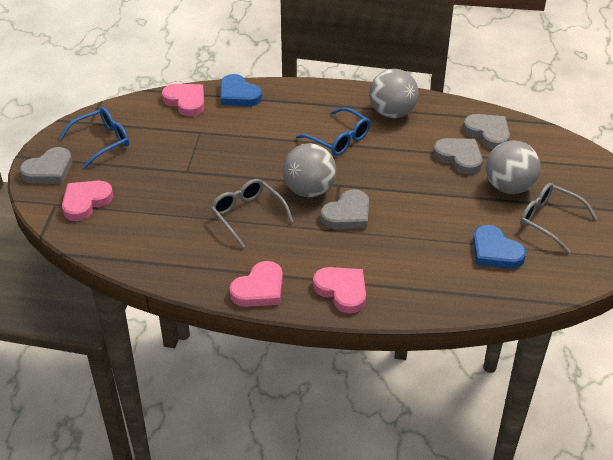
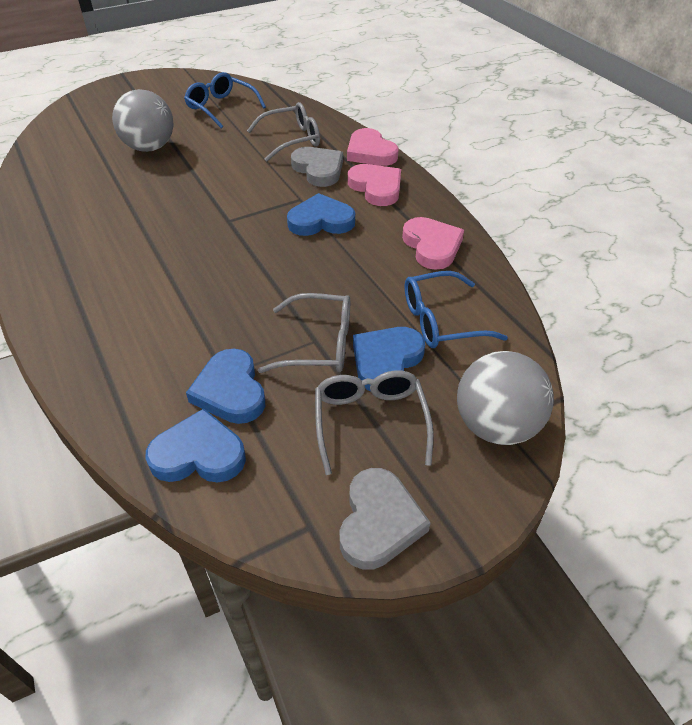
blue heart: [220,74,262,106] [473,225,526,269] = 2 -> [145,408,246,483] [186,349,265,424] [287,193,355,236] [353,327,425,391] = 4
grey ball: [283,143,336,197] [369,69,419,118] [486,140,541,194] = 3 -> [112,89,173,152] [457,351,554,445] = 2
grey glasses: [211,179,294,248] [520,183,597,253] = 2 -> [247,102,320,161] [258,293,350,373] [315,370,434,475] = 3
grey heart: [20,147,72,183] [321,189,369,229] [433,138,482,174] [463,114,510,149] = 4 -> [291,147,343,187] [340,468,431,570] = 2
pink heart: [62,181,113,221] [162,84,204,116] [229,261,283,307] [313,267,366,313] = 4 -> [347,128,398,166] [348,164,401,206] [402,217,464,270] = 3

